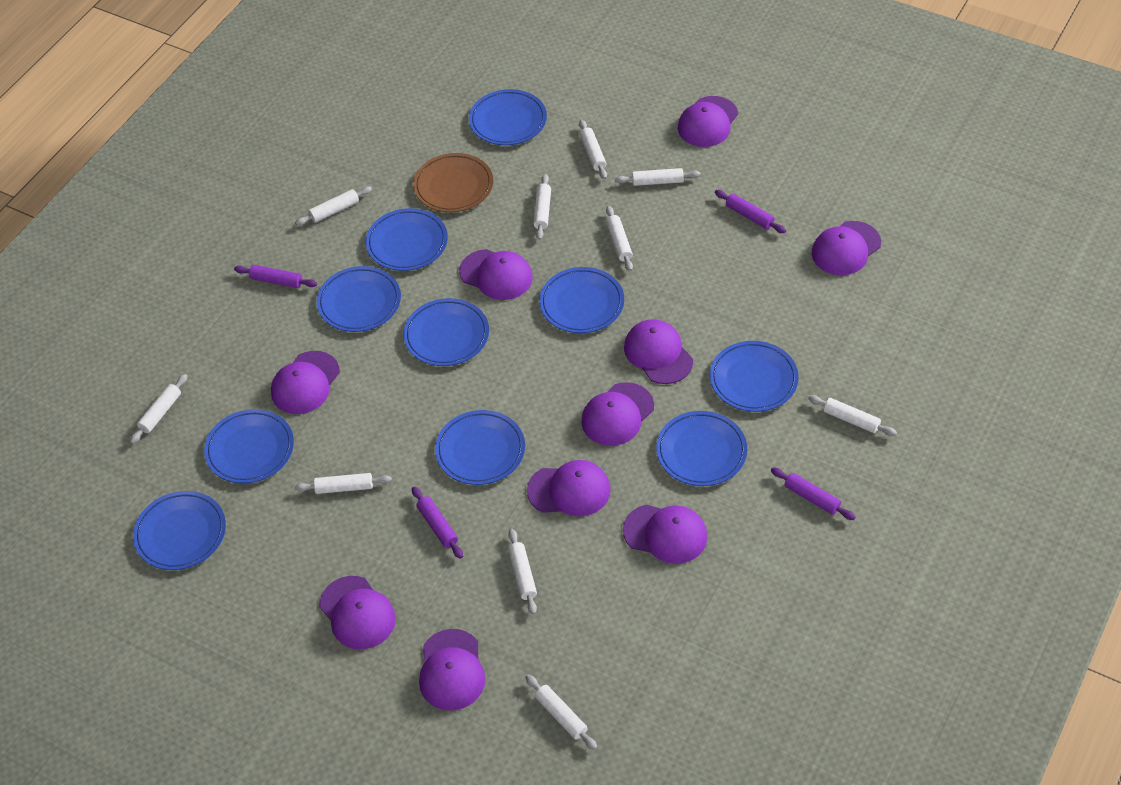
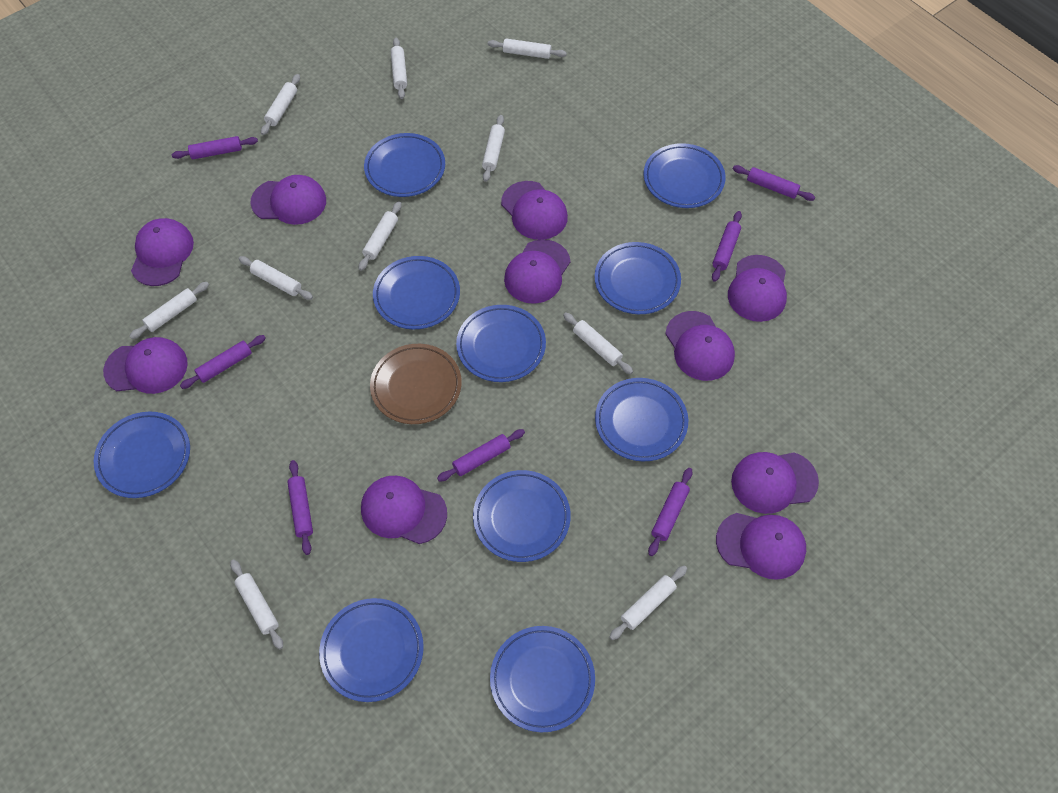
purple rolling pin: [234,265,317,288] [412,486,463,559] [715,190,786,233] [771,468,855,520] = 4 -> [172,136,258,159] [180,335,266,389] [287,460,313,555] [437,429,525,482] [648,468,692,556] [712,211,742,282] [733,165,815,201] = 7

